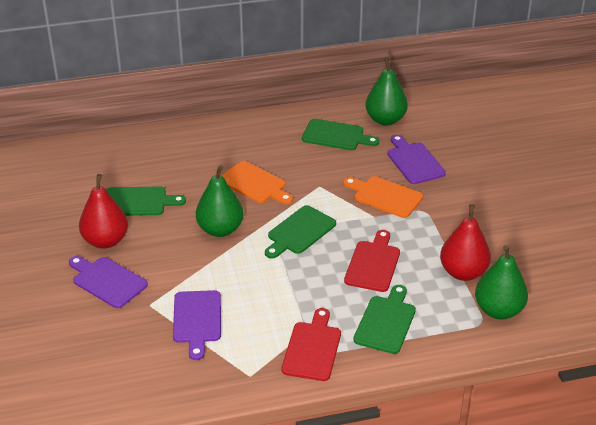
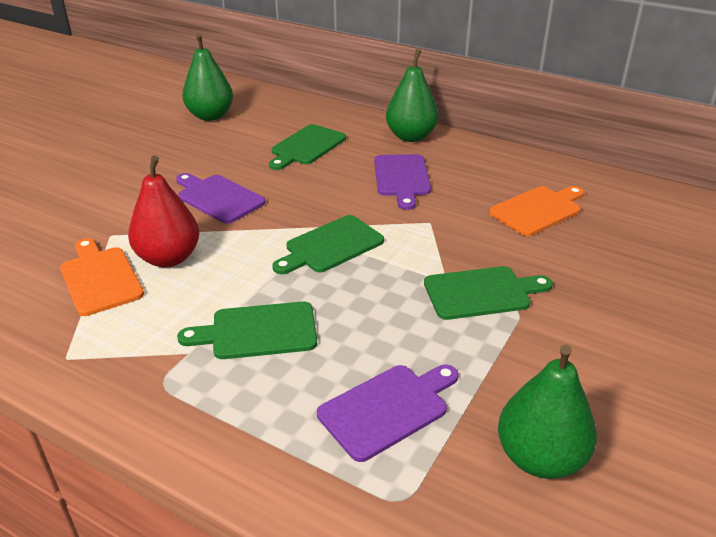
red cutting board: [282,308,341,381] [344,230,400,292] = 2 -> none = 0
red pear: [79,174,128,249] [440,204,491,281] = 2 -> [128,155,200,268] = 1

